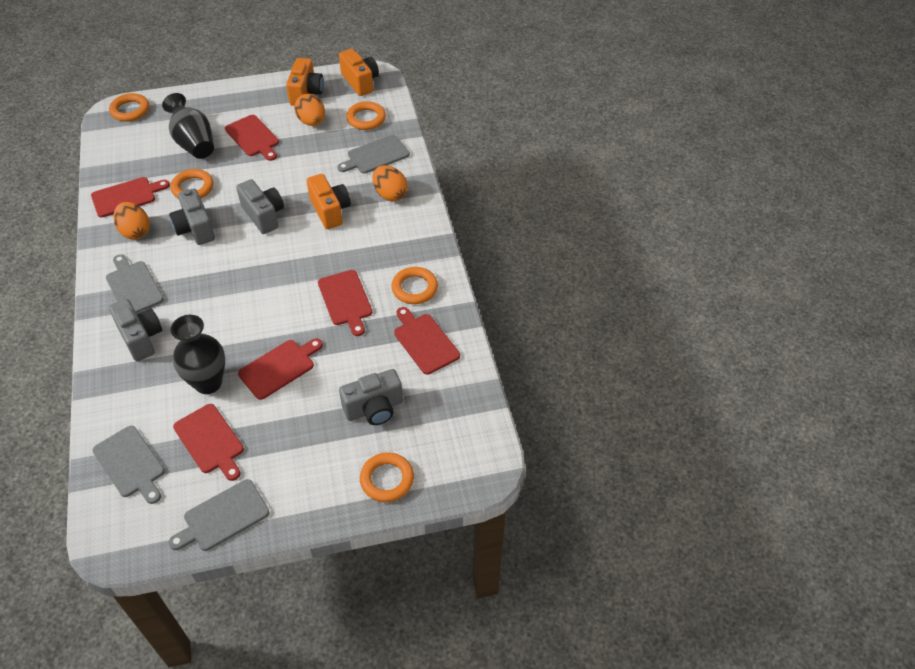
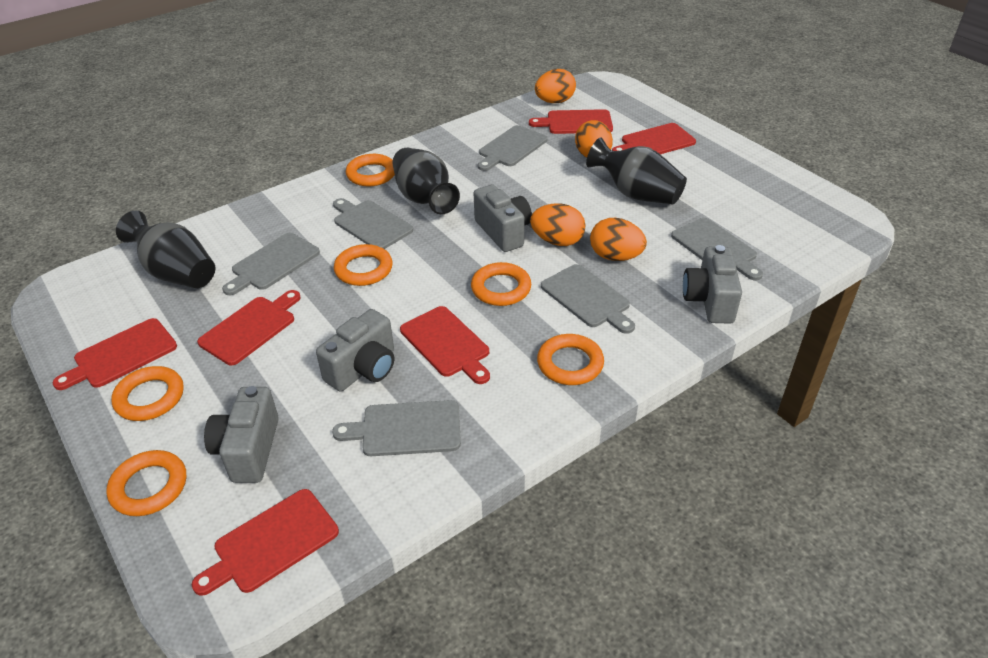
black vase: [162,93,214,159] [170,315,225,394] = 2 -> [116,210,215,288] [393,148,460,214] [586,137,687,205] = 3
grey cutting board: [92,426,165,504] [106,254,164,313] [168,479,269,551] [337,135,410,174] = 4 -> [222,233,320,295] [332,400,461,456] [333,198,413,249] [478,125,548,171] [541,264,635,334] [671,218,763,280] = 6
orange camera: [286,58,324,106] [307,174,351,229] [339,49,379,96] = 3 -> none = 0
orange egg: [113,202,150,240] [294,94,325,126] [373,165,408,202] = 3 -> [530,203,586,246] [535,69,576,103] [575,120,613,158] [590,218,647,261] = 4
orange ring: [109,93,149,122] [170,169,214,199] [346,101,386,130] [360,452,414,502] [391,267,438,304] = 5 -> [106,450,186,516] [111,366,184,421] [334,244,393,286] [346,154,395,186] [471,262,531,306] [537,334,604,385] = 6

